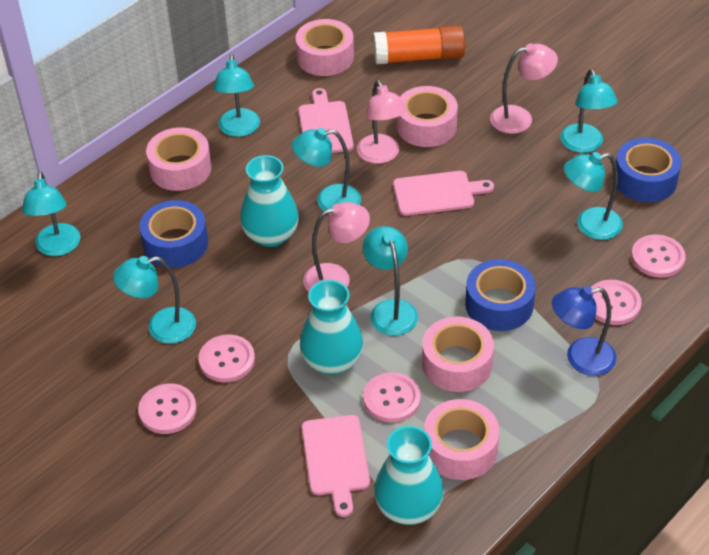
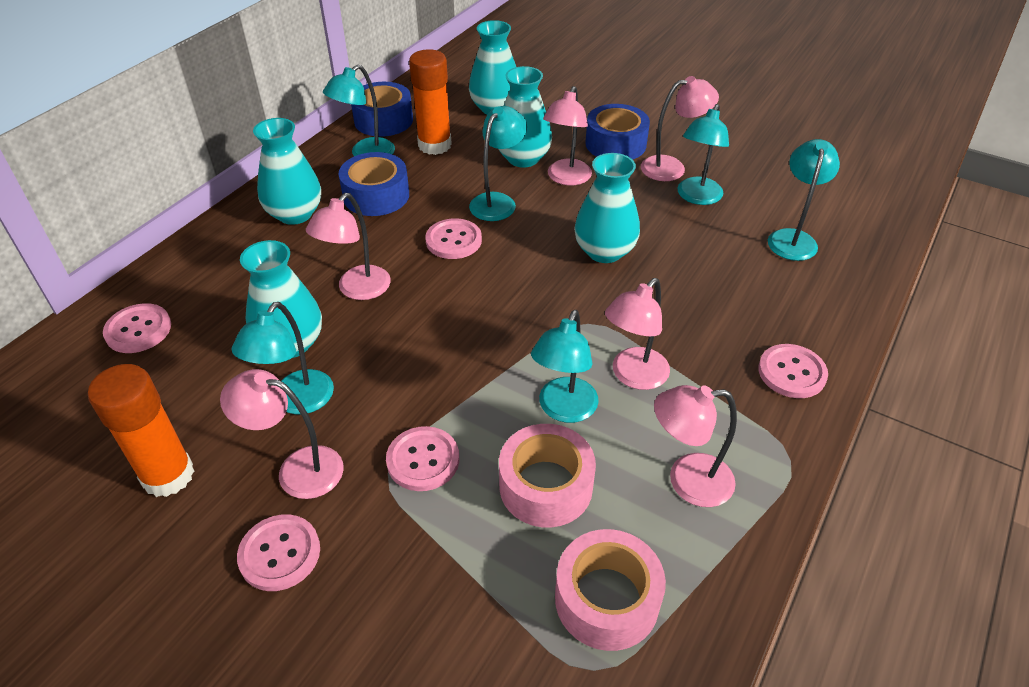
blue lamp: [552,286,616,376] = 1 -> none = 0
orange glue stick: [373,25,465,65] = 1 -> [88,364,194,497] [409,49,452,155] = 2
pink cutting board: [298,88,354,153] [302,415,370,517] [393,171,494,216] = 3 -> none = 0
pink lamp: [303,202,370,292] [357,80,407,164] [490,43,558,134] = 3 -> [220,369,344,499] [306,193,391,300] [543,86,592,185] [605,278,670,390] [641,76,719,181] [654,385,737,507] = 6
pink tape: [146,127,212,191] [295,19,354,76] [397,86,458,147] [422,317,494,392] [424,399,500,480] = 5 -> [499,424,596,527] [555,529,666,651] = 2
turquoise lamp: [22,172,80,256] [113,256,196,344] [213,54,260,137] [292,128,361,214] [363,226,418,336] [560,69,617,153] [564,152,623,240] = 7 -> [232,302,334,414] [323,64,395,156] [469,106,527,221] [531,310,599,423] [677,104,729,205] [768,139,840,261] = 6
turquoise vase: [240,155,299,247] [300,280,364,375] [374,426,444,525] = 3 -> [240,240,322,358] [253,118,321,225] [469,20,516,115] [498,66,552,168] [574,153,640,263] = 5

